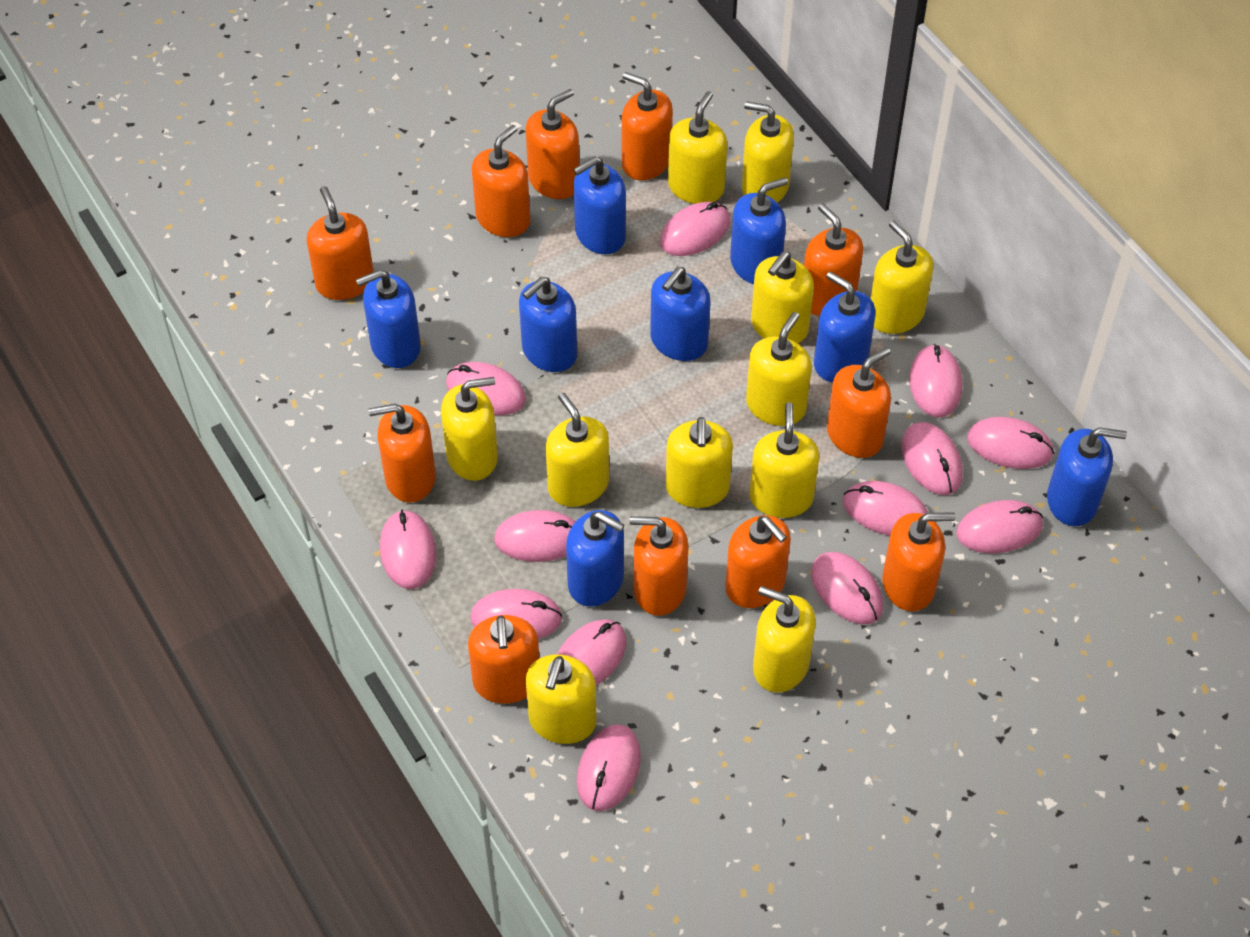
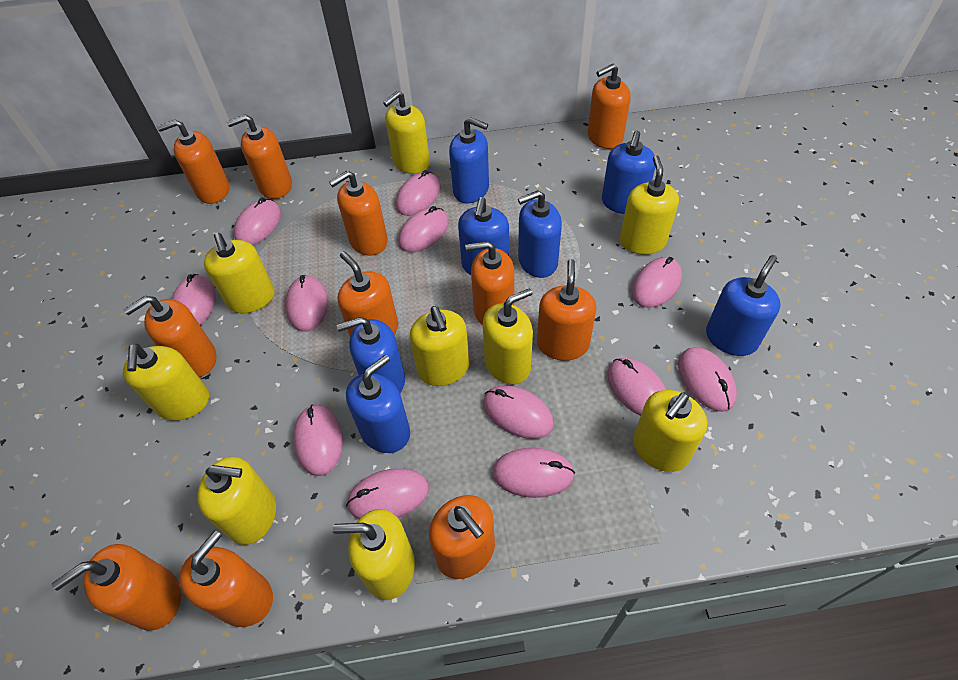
blue soap dispenser: [356,270,421,368] [519,277,577,372] [566,510,624,607] [573,156,626,254] [650,267,711,361] [730,177,788,284] [814,271,875,382] [1047,427,1127,526] = 8 -> [337,317,405,393] [346,355,410,453] [449,117,489,203] [458,197,509,275] [518,190,562,278] [602,130,655,214] [706,255,781,356] = 7
pink mouse: [380,510,436,589] [446,362,526,415] [470,589,562,639] [494,510,576,562] [557,619,627,685] [576,724,641,811] [660,202,730,256] [811,552,883,624] [843,481,928,536] [901,422,963,495] [909,344,962,418] [956,500,1043,553] [967,417,1054,469] = 13 -> [172,274,216,325] [234,198,281,245] [285,275,328,332] [293,404,343,476] [346,468,429,519] [396,170,441,216] [398,206,449,252] [483,385,554,439] [492,448,575,498] [607,358,666,416] [631,257,682,308] [678,347,737,412] = 12
yellow soap dispenser: [441,377,498,481] [525,655,597,744] [545,393,609,507] [666,417,733,508] [668,91,727,204] [742,101,794,202] [746,312,812,426] [749,402,820,518] [751,251,814,343] [753,586,816,692] [870,221,933,334] = 11 -> [123,343,209,421] [197,457,276,545] [204,233,275,313] [333,509,415,600] [383,91,430,174] [410,306,469,386] [483,288,533,385] [620,155,679,255] [633,390,708,472] = 9

